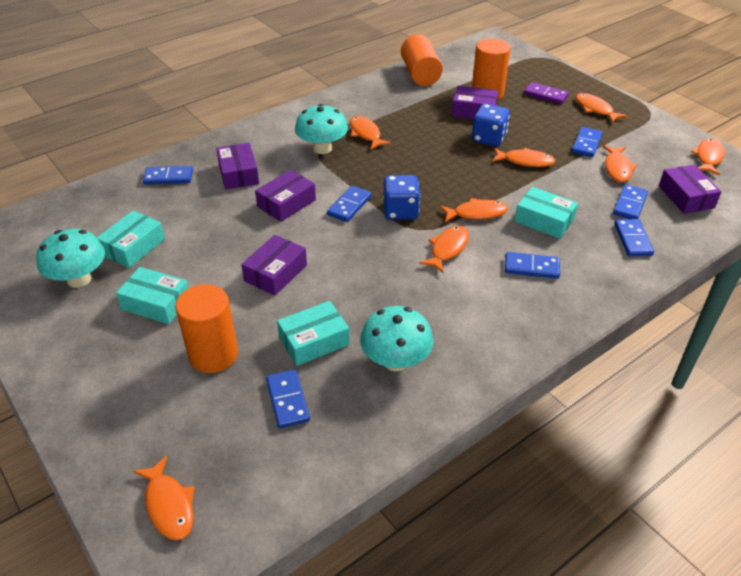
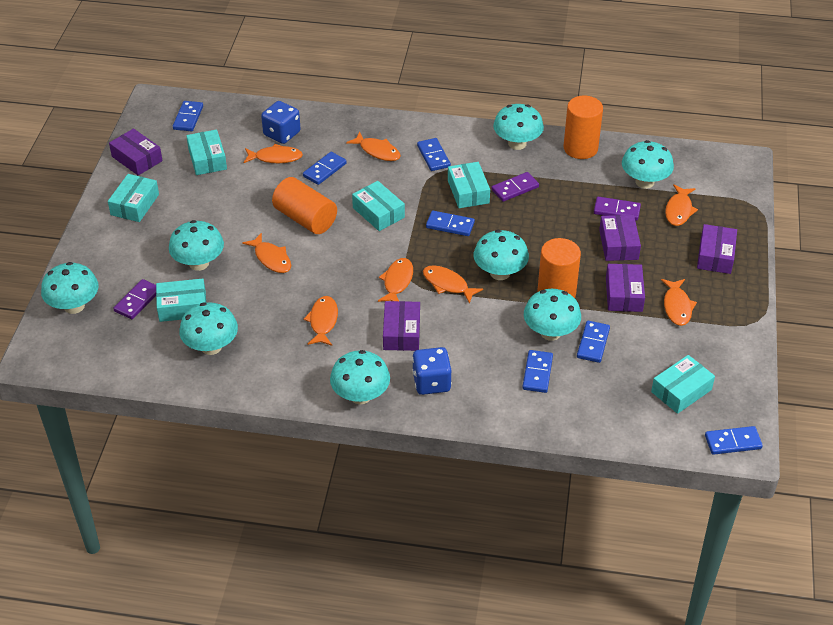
purple domino: [524,82,569,104] = 1 -> [113,279,156,319] [491,172,539,202] [594,197,641,221] = 3
turquoise box: [97,210,165,268] [116,267,189,324] [277,301,350,366] [515,187,578,239] = 4 -> [108,174,159,222] [156,278,206,322] [186,130,227,175] [352,181,405,231] [448,162,490,208] [651,355,715,414] = 6
turquoise mushroom: [36,229,105,288] [295,104,348,154] [360,306,433,371] = 3 -> [41,262,98,314] [169,220,224,271] [179,302,238,355] [330,350,390,404] [474,230,529,280] [493,104,544,150] [524,289,581,341] [622,140,674,189] = 8

